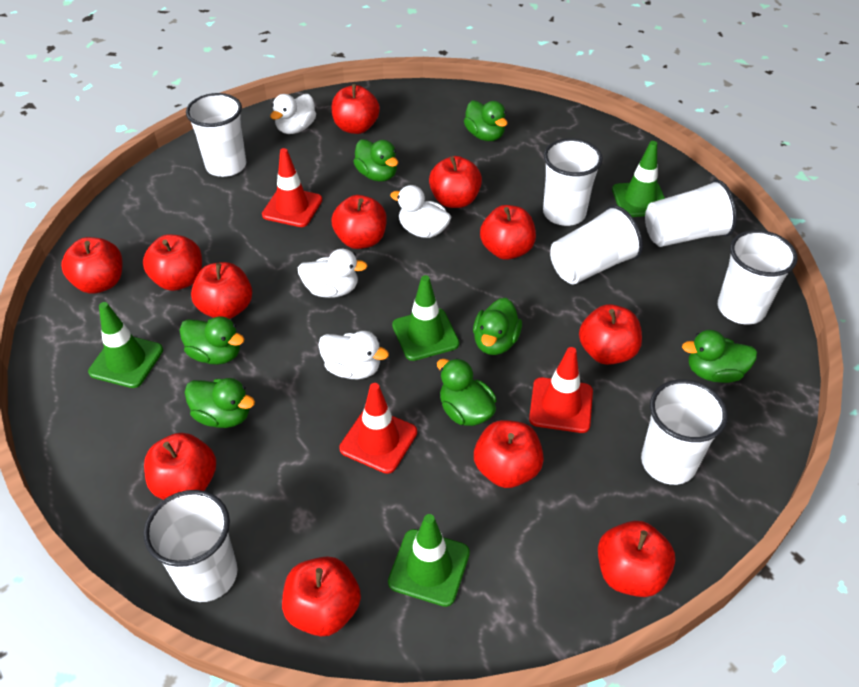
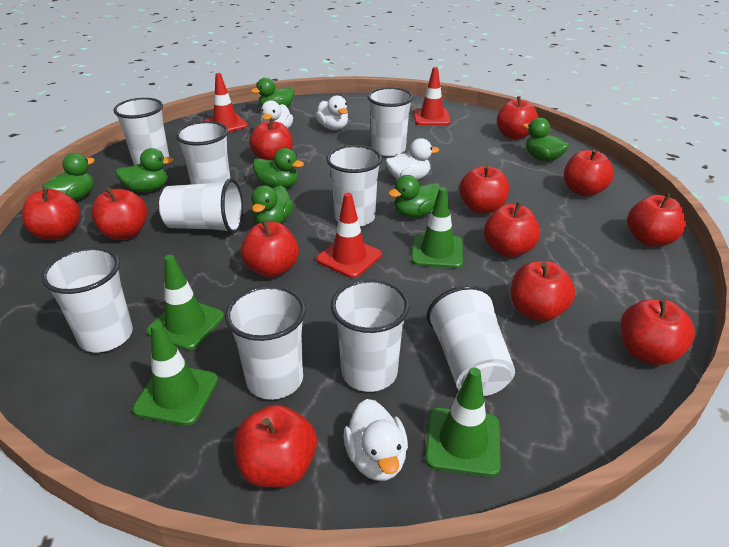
white cup: [144,490,238,602] [186,93,246,177] [543,138,603,226] [550,205,643,284] [641,380,728,485] [645,180,737,247] [718,230,798,324] = 7 -> [41,247,133,353] [113,98,169,165] [159,178,243,233] [175,121,230,184] [225,285,306,400] [326,145,382,227] [331,279,410,392] [367,87,413,156] [427,285,515,396] = 9

